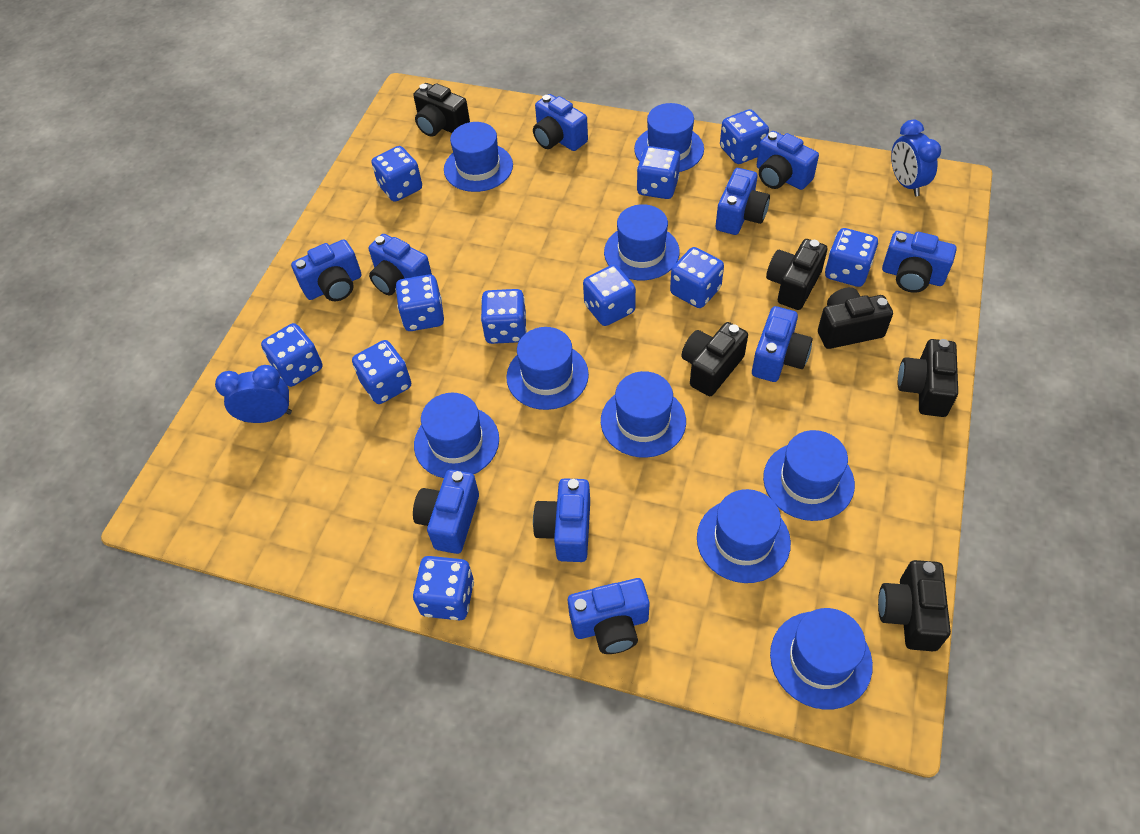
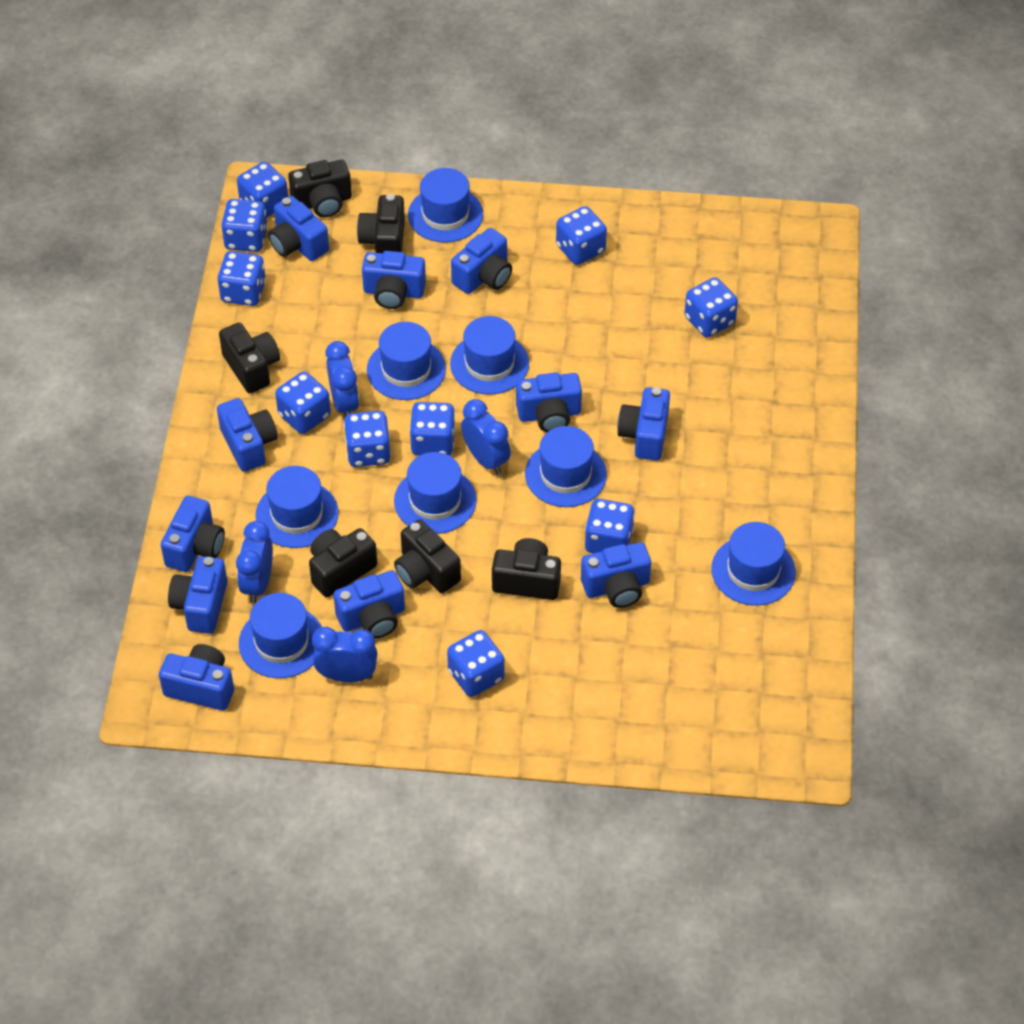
blue camera: [291,239,362,301] [369,234,432,295] [413,470,479,554] [533,94,588,151] [533,478,590,562] [568,578,649,654] [716,168,770,235] [752,306,813,382] [757,131,819,190] [882,231,957,293] = 10 -> [159,644,234,711] [161,496,225,572] [168,556,227,634] [217,398,278,472] [268,196,329,261] [333,570,405,639] [362,251,426,309] [451,228,512,294] [516,372,582,432] [581,542,651,608] [617,387,670,460] = 11
blue clock: [215,365,292,423] [891,120,941,196] = 2 -> [236,521,273,603] [312,627,377,682] [325,341,359,417] [461,399,511,475] = 4
blue dice: [261,323,322,387] [352,340,411,404] [372,146,422,202] [395,274,444,331] [413,556,474,620] [481,289,527,344] [583,265,636,326] [637,146,680,199] [670,247,724,308] [720,109,769,164] [825,228,878,287] = 11 -> [218,251,266,306] [221,199,268,252] [237,162,288,218] [275,371,331,434] [344,411,391,467] [410,402,455,456] [447,630,505,697] [556,206,607,265] [585,499,635,553] [685,277,738,337] = 10
blue hat: [414,393,499,478] [444,122,513,192] [506,327,589,410] [601,371,686,458] [604,204,680,280] [634,103,704,172] [697,489,791,583] [763,430,855,521] [770,608,873,710] = 9 -> [239,593,322,678] [255,466,339,548] [367,322,446,400] [394,452,477,534] [408,168,483,243] [450,316,529,395] [525,426,607,507] [711,522,796,606] = 8

